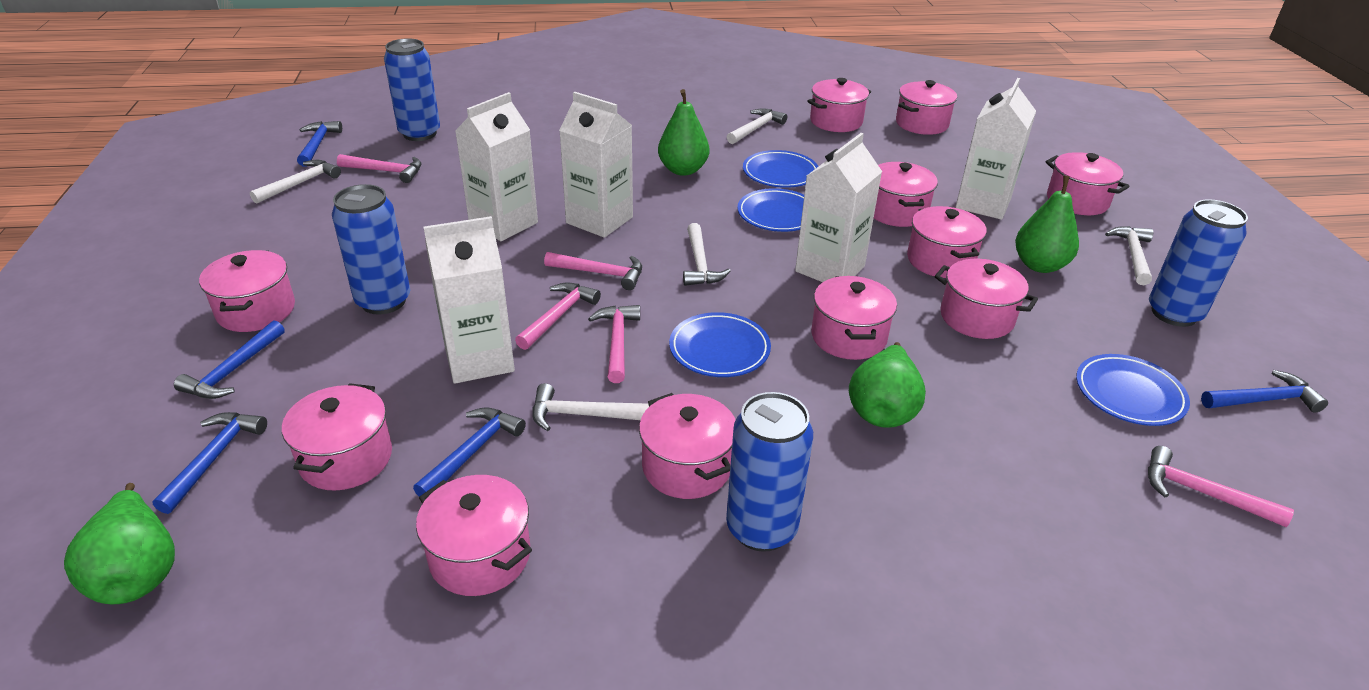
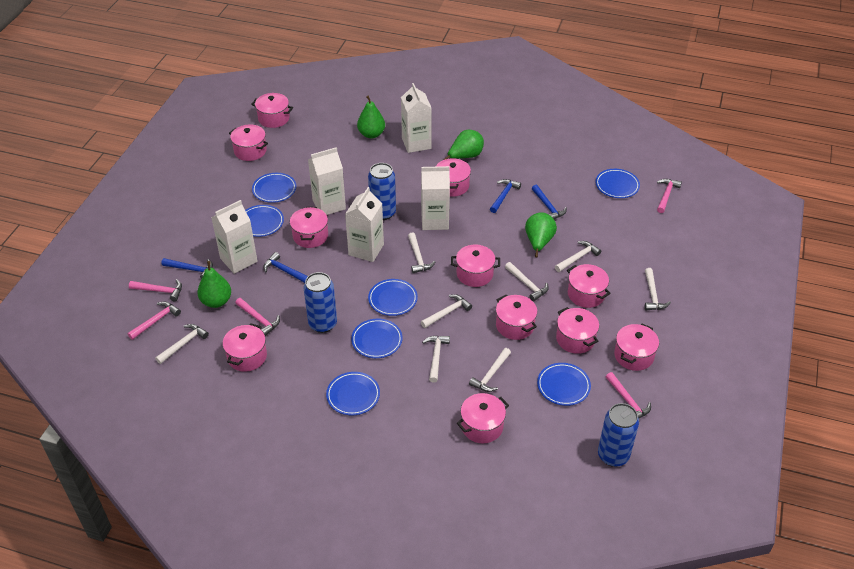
blue can: [332,184,410,315] [384,38,440,141] [726,392,813,552] [1149,199,1248,327] = 4 -> [304,272,337,333] [368,163,396,220] [598,403,639,467] = 3
blue hammer: [152,412,267,514] [174,320,285,399] [297,121,342,166] [413,407,526,496] [1201,370,1328,412] = 5 -> [161,258,213,279] [263,252,308,283] [490,179,521,213] [532,185,567,219] = 4
blue plate: [669,312,771,377] [737,188,804,232] [743,150,819,188] [1076,354,1190,426] = 4 -> [245,205,284,237] [252,173,297,203] [326,372,380,415] [351,319,403,358] [368,279,418,316] [537,363,591,406] [595,169,640,198] = 7
white hammer: [250,160,341,204] [532,383,649,431] [683,223,731,286] [727,108,787,144] [1105,226,1153,285] = 5 -> [155,324,209,364] [408,232,435,273] [421,294,472,328] [422,336,450,383] [469,348,511,392] [505,262,549,301] [555,241,601,272] [645,268,671,310] = 8

